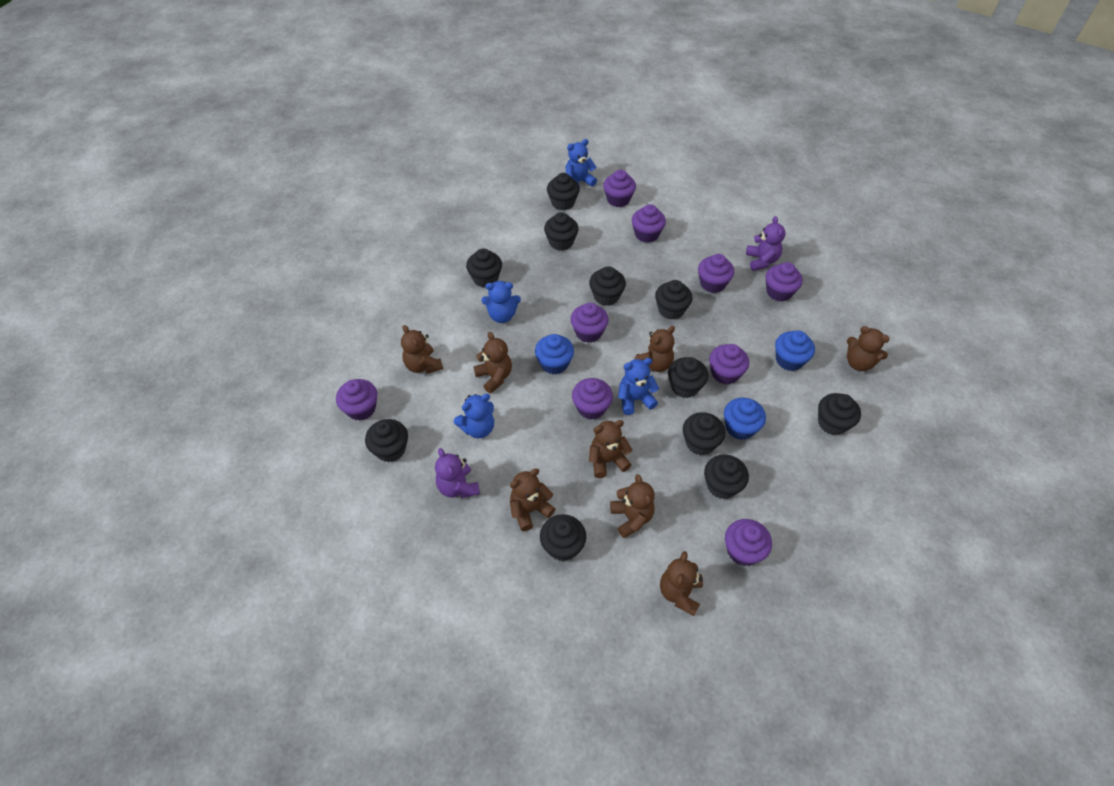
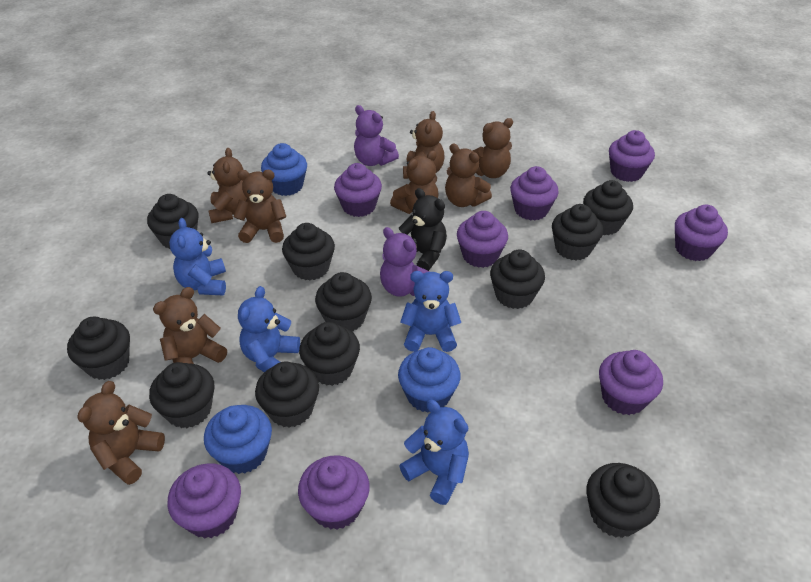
black teddy bear: none = 0 -> [398,188,447,271] = 1
purple cupcake: [336,379,377,421] [571,303,609,343] [572,378,613,420] [603,170,636,207] [632,204,666,243] [698,254,734,293] [709,344,749,385] [725,519,772,566] [766,262,803,301] = 9 -> [167,463,241,539] [298,455,370,530] [334,163,382,217] [457,211,508,268] [510,166,559,220] [599,350,663,415] [609,130,655,182] [675,205,728,261] = 8

